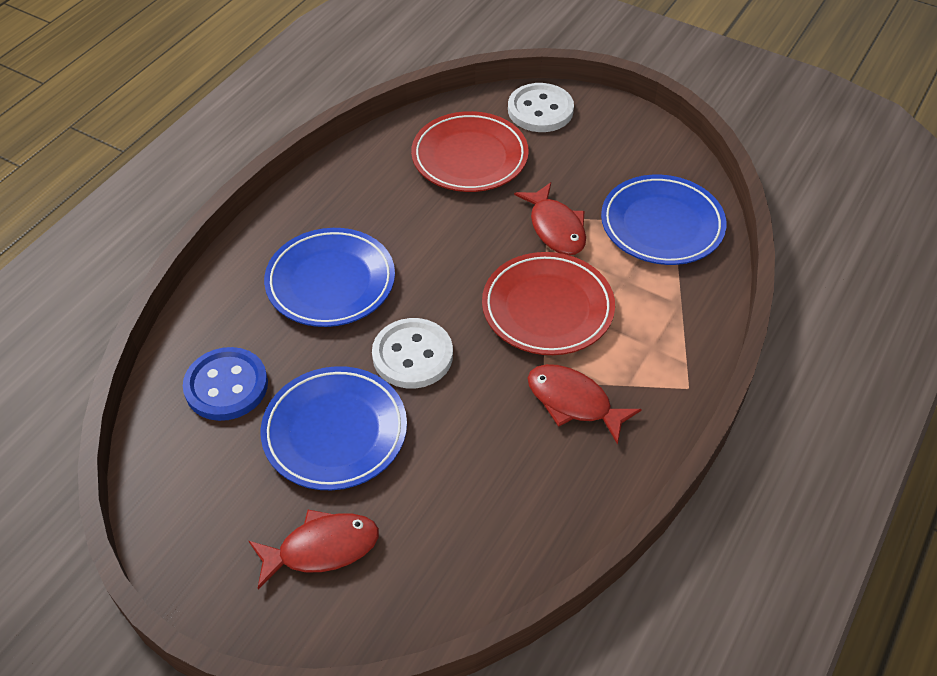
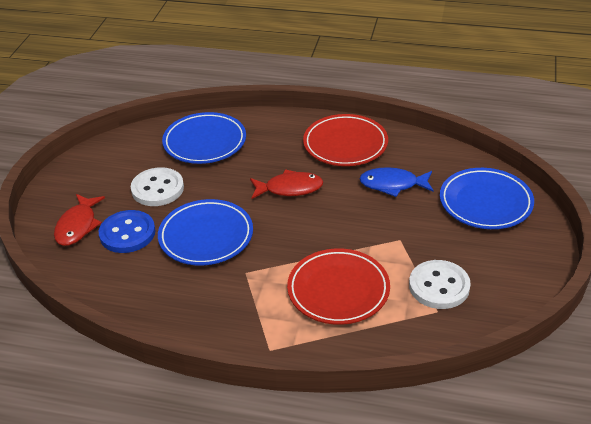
blue fish: none = 0 -> [359,167,434,197] = 1
red fish: [249,510,379,589] [514,182,586,255] [528,364,642,445] = 3 -> [54,194,105,246] [250,169,323,199] = 2

